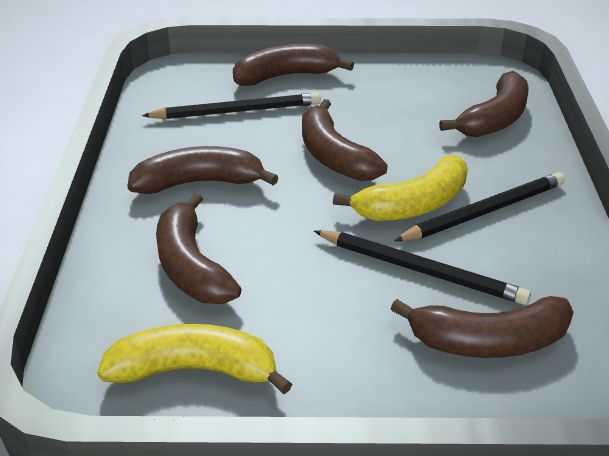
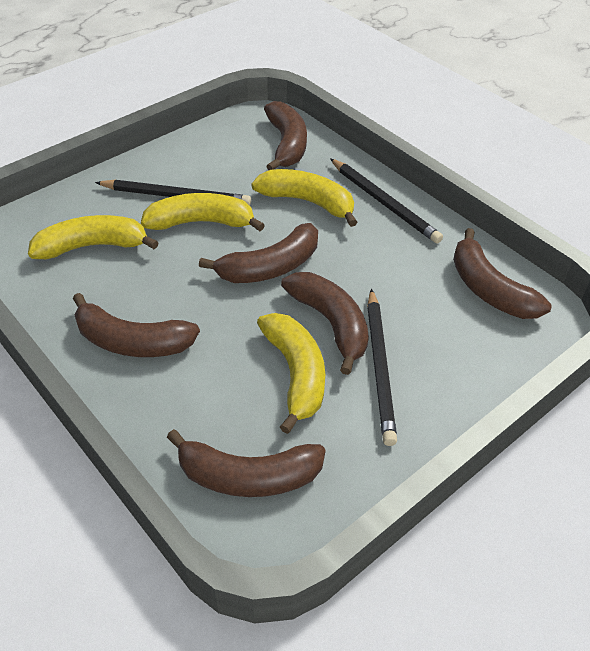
yellow banana: [97,324,292,394] [333,155,468,221] = 2 -> [28,215,159,259] [141,193,265,231] [252,169,358,227] [257,313,325,434] = 4

